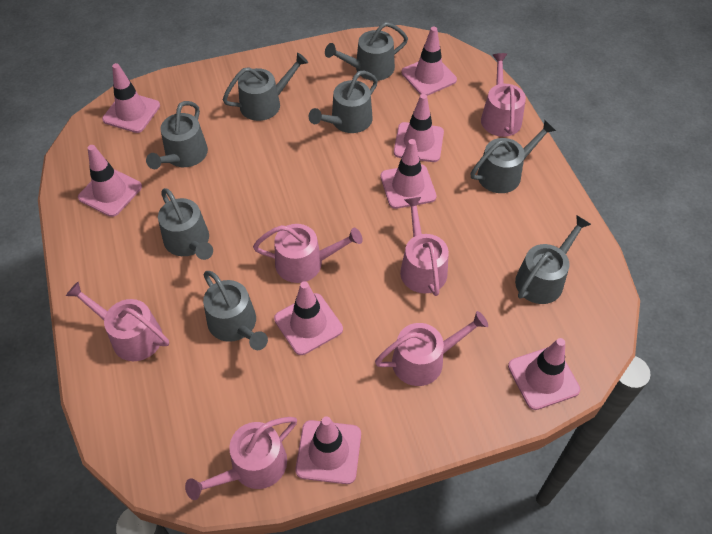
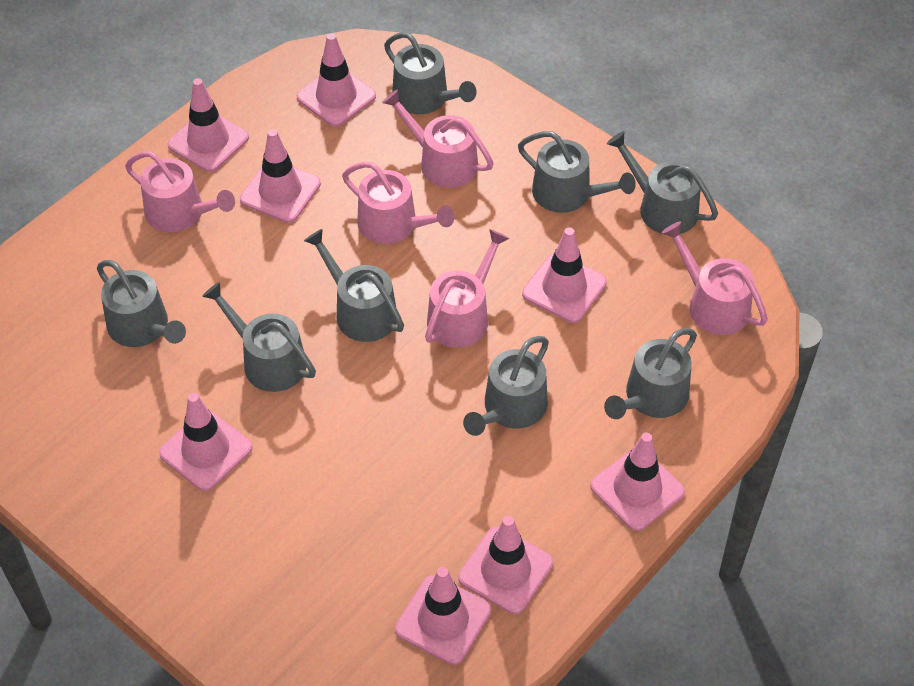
pink watering can: [66,282,169,361] [185,417,297,500] [253,224,363,283] [375,311,488,386] [400,197,449,296] [481,53,526,137] = 6 -> [125,151,235,232] [342,162,454,244] [382,89,494,188] [425,229,510,348] [662,221,768,335] = 5

